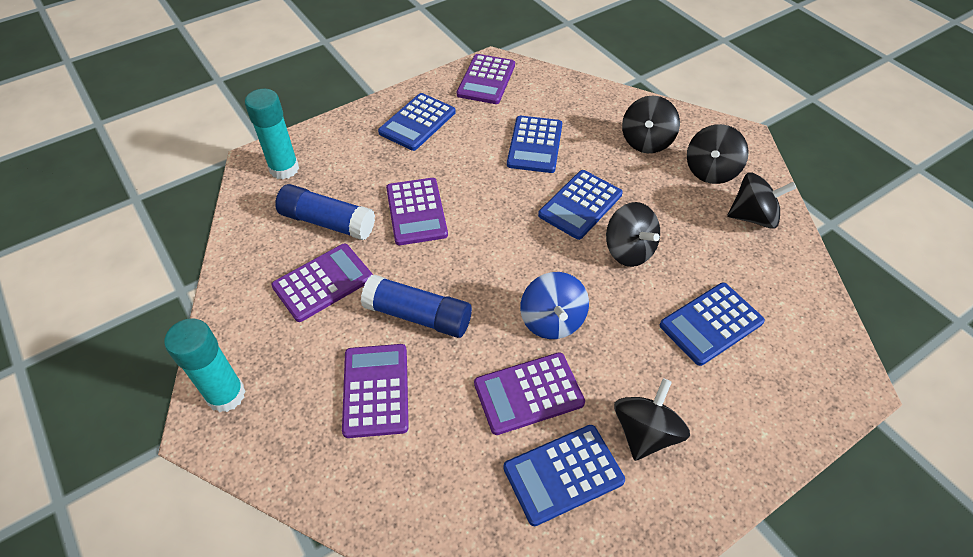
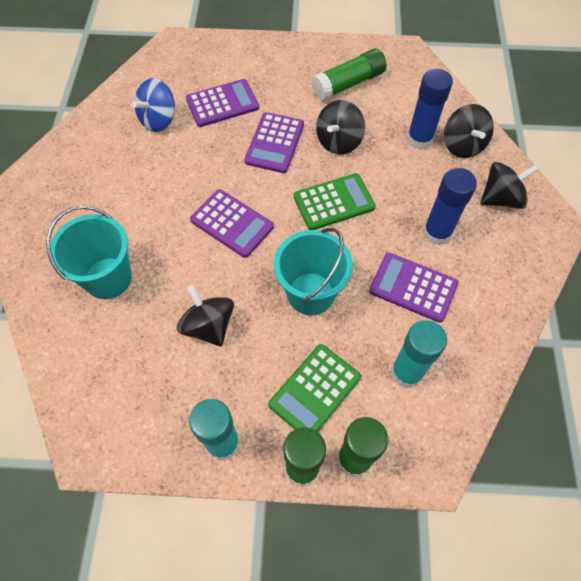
black spinning top: [606,202,660,267] [614,378,690,461] [622,96,680,153] [687,124,749,184] [727,172,796,229] = 5 -> [177,285,234,346] [316,100,365,155] [444,104,494,158] [480,162,538,209] = 4
blue calculator: [378,93,456,151] [503,425,625,526] [507,116,562,173] [538,170,623,240] [660,283,765,366] = 5 -> none = 0
green calculator: none = 0 -> [268,344,361,432] [294,173,376,230] = 2
green glue stick: none = 0 -> [283,427,326,486] [311,48,386,101] [337,417,388,477] = 3
purple calculator: [271,244,373,322] [342,344,409,438] [386,178,448,245] [457,54,515,104] [474,352,585,435] = 5 -> [186,79,259,127] [190,189,274,258] [244,112,304,173] [369,253,458,323] = 4
turquoise bucket: none = 0 -> [46,206,132,299] [274,228,353,316] = 2

